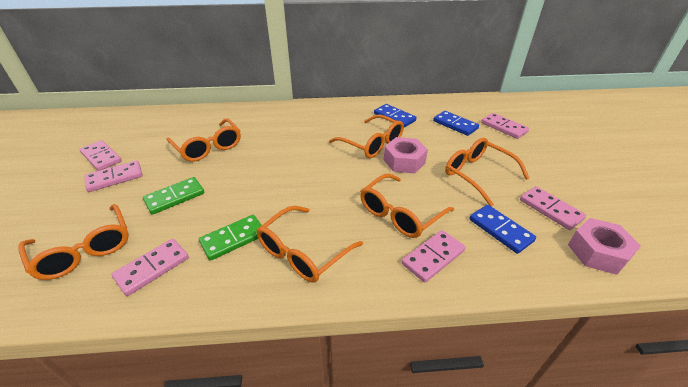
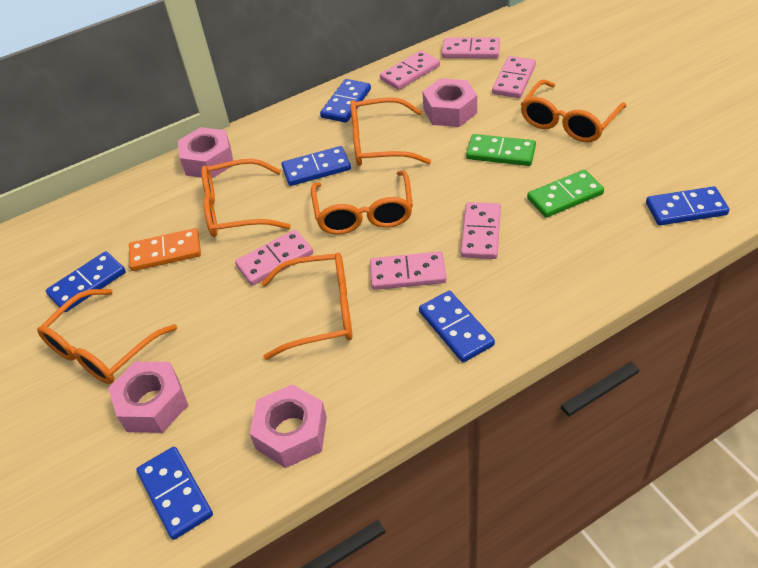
blue domino: [374,104,416,127] [433,111,479,136] [469,205,536,254] = 3 -> [46,251,126,312] [136,447,213,540] [282,146,351,186] [320,79,371,123] [419,291,495,362] [646,186,729,225] = 6
orange domino: none = 0 -> [129,228,201,271] = 1
pink nut: [384,137,428,174] [568,218,641,275] = 2 -> [108,362,188,433] [178,127,233,178] [249,384,327,468] [422,78,477,127] = 4

